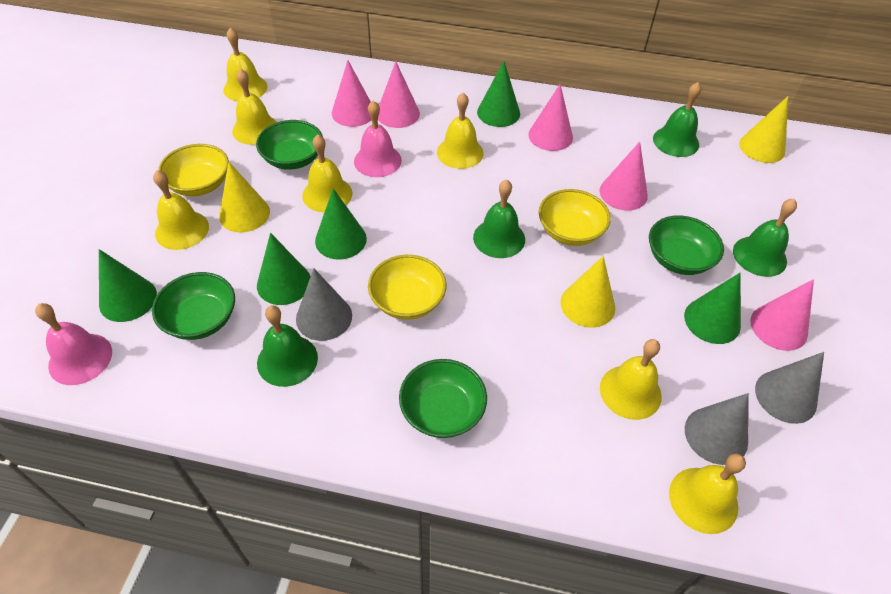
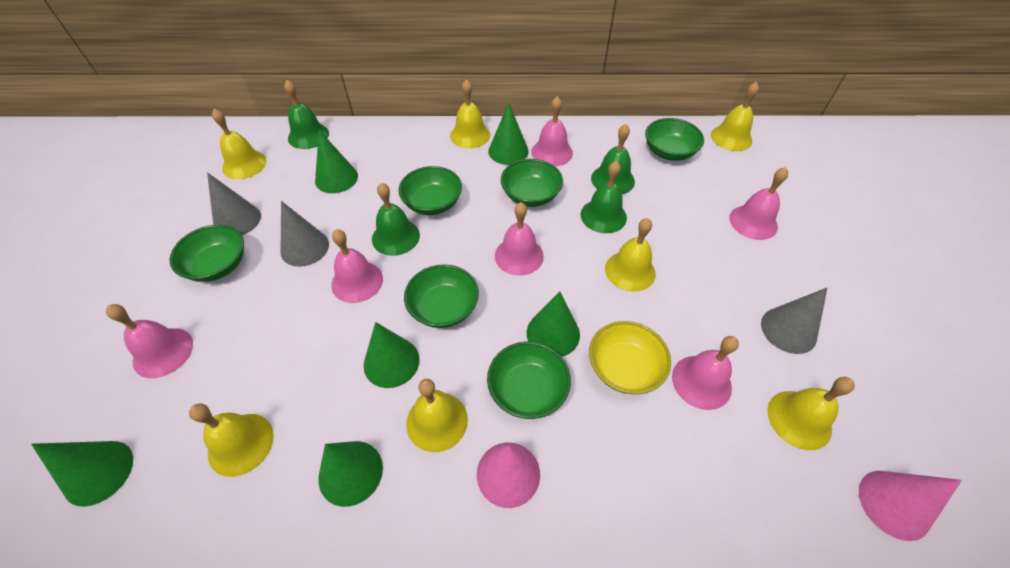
green bowl: [152,272,235,340] [256,120,323,170] [399,359,487,438] [649,215,724,275] = 4 -> [169,225,244,282] [398,166,462,215] [404,264,479,328] [487,341,571,419] [501,159,563,207] [645,118,704,161] = 6
green cone: [99,249,157,322] [257,233,311,305] [315,188,367,260] [477,61,520,127] [684,273,741,344] = 5 -> [31,441,133,507] [315,130,358,193] [318,441,383,507] [364,322,420,388] [488,103,529,165] [527,291,580,357] = 6
pink bell: [35,303,112,385] [354,101,402,177] = 2 -> [106,304,193,378] [331,229,383,303] [495,202,544,276] [531,96,573,166] [672,336,739,410] [729,167,788,240] = 6
pink cone: [332,60,371,127] [378,61,420,128] [528,84,573,151] [600,142,648,210] [750,279,814,351] = 5 -> [477,443,540,508] [859,471,962,541] = 2
yellow bowl: [158,144,229,196] [368,255,446,320] [539,189,611,246] = 3 -> [589,321,671,394] = 1
yellow cone: [219,162,270,232] [560,256,615,328] [739,96,788,163] = 3 -> none = 0

